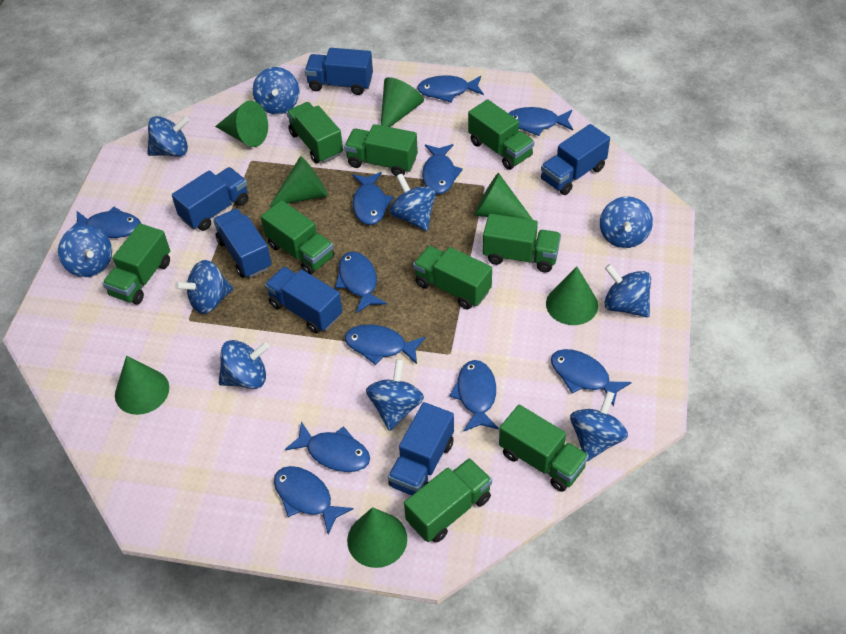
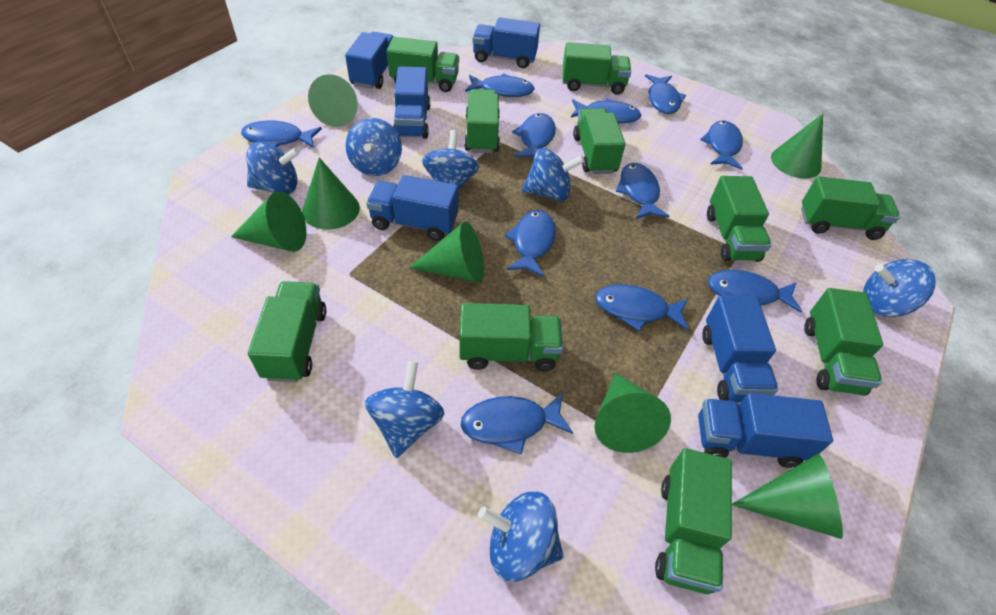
blue spinning top: [58,225,112,277] [147,116,190,157] [175,260,233,314] [218,340,270,389] [253,67,299,114] [366,359,424,431] [390,174,436,231] [570,391,628,461] [600,196,653,248] [604,264,651,317] = 10 -> [246,141,300,194] [345,118,402,176] [365,361,444,458] [422,130,479,189] [478,492,564,582] [522,148,585,201] [863,259,936,317] = 7
green truck: [102,223,170,305] [261,200,334,275] [287,102,343,163] [344,124,418,176] [404,458,492,543] [413,246,492,309] [468,99,534,170] [483,214,561,272] [499,405,589,492] = 9 -> [248,281,326,382] [387,37,459,92] [460,303,563,371] [464,89,500,153] [562,42,631,95] [573,108,625,174] [655,448,732,594] [707,176,771,262] [801,176,900,240] [804,288,883,396] = 10

